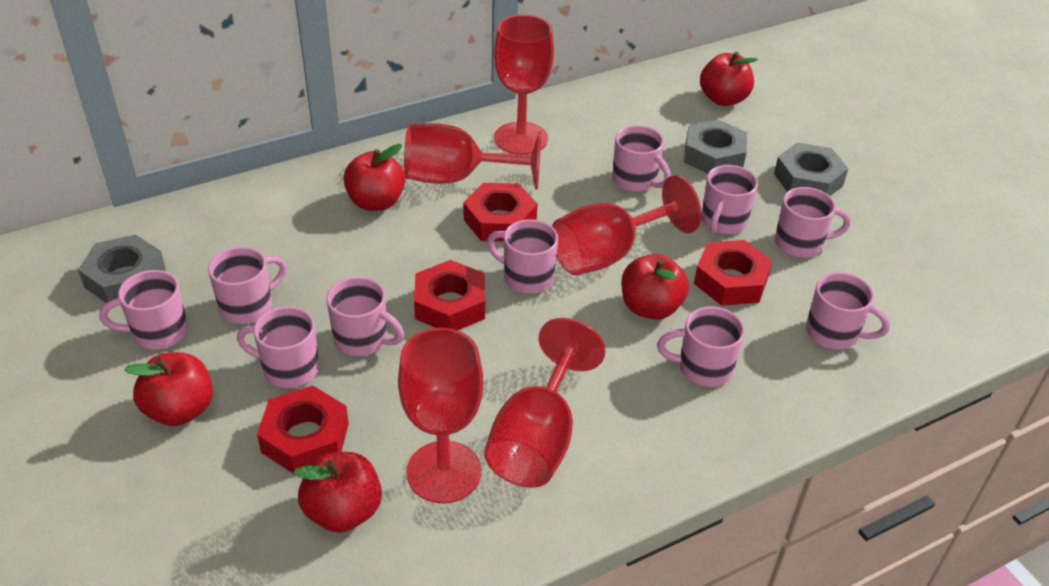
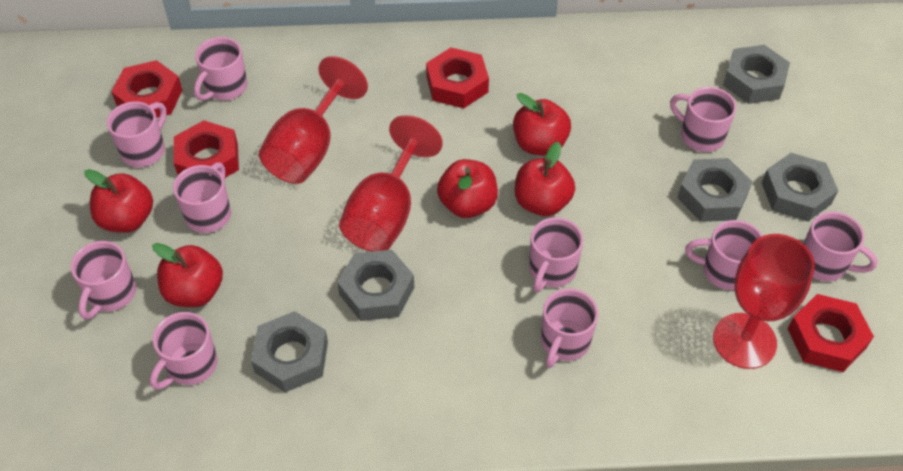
grey nut: [78,234,166,303] [684,119,747,174] [774,143,849,196] = 3 -> [251,311,328,393] [337,250,414,321] [677,158,752,222] [723,45,790,104] [762,153,838,222] = 5
red goblet: [398,328,483,503] [404,123,542,189] [484,318,606,488] [494,15,554,155] [552,175,702,275] = 5 -> [259,56,368,184] [339,115,443,252] [713,234,815,369] = 3

